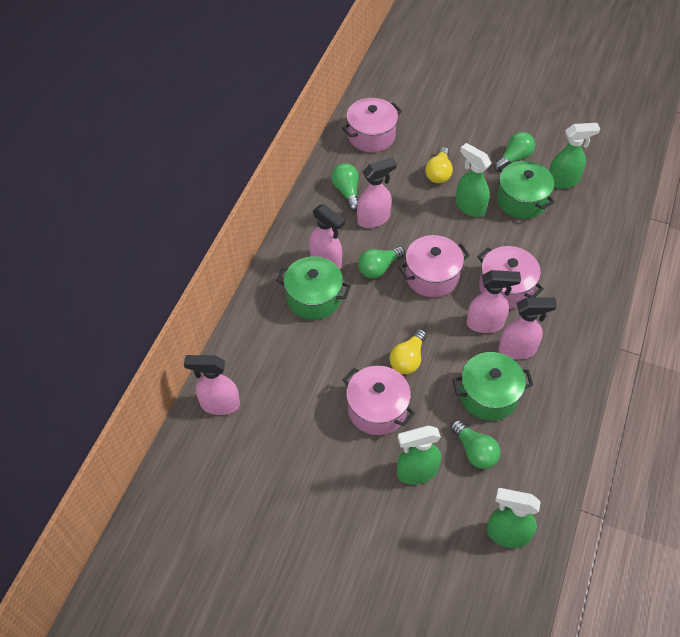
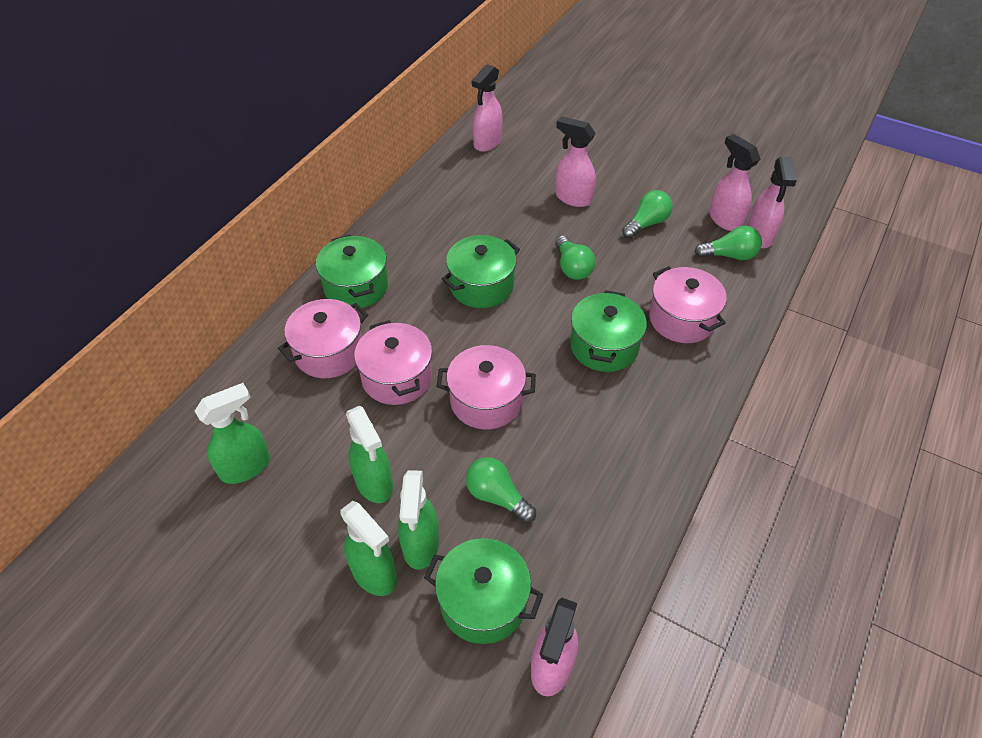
green pot: [276,256,351,320] [452,352,533,421] [497,161,555,219] = 3 -> [316,235,388,309] [424,538,543,644] [442,235,520,308] [570,290,647,372] = 4
yellow light bulb: [389,329,426,374] [425,147,453,183] = 2 -> none = 0

